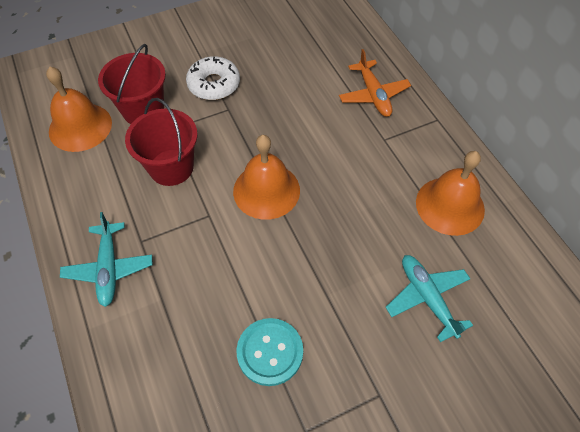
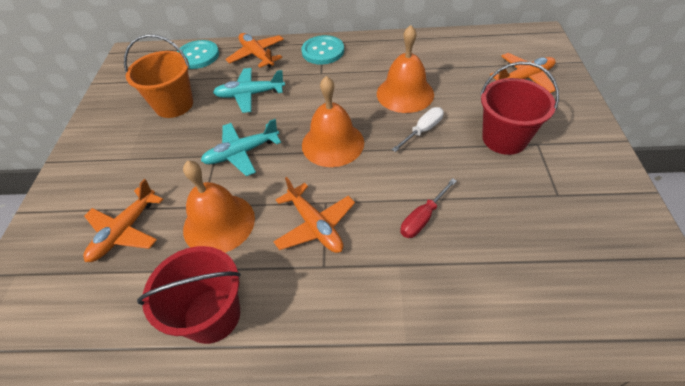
orange bucket: none = 0 -> [124,34,193,118] = 1
orange plane: [339,49,411,117] = 1 -> [83,179,163,262] [225,33,284,68] [273,177,355,253] [490,53,556,93] = 4
red screwdriver: none = 0 -> [400,178,457,238] = 1
turquoise button: [236,318,303,386] = 1 -> [177,40,219,69] [301,35,344,64] = 2
white donut: [186,56,240,100] = 1 -> none = 0
white screwdriver: none = 0 -> [392,107,444,152] = 1

